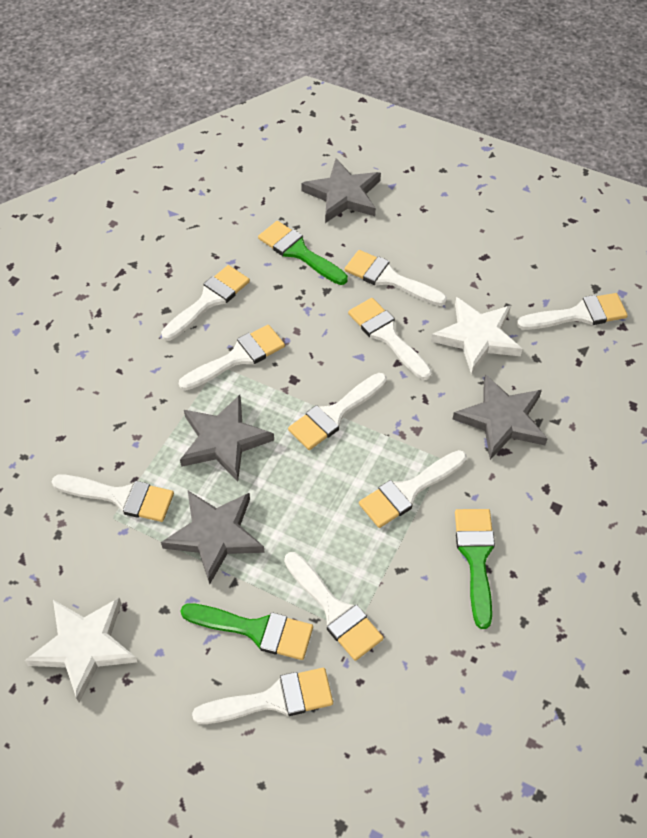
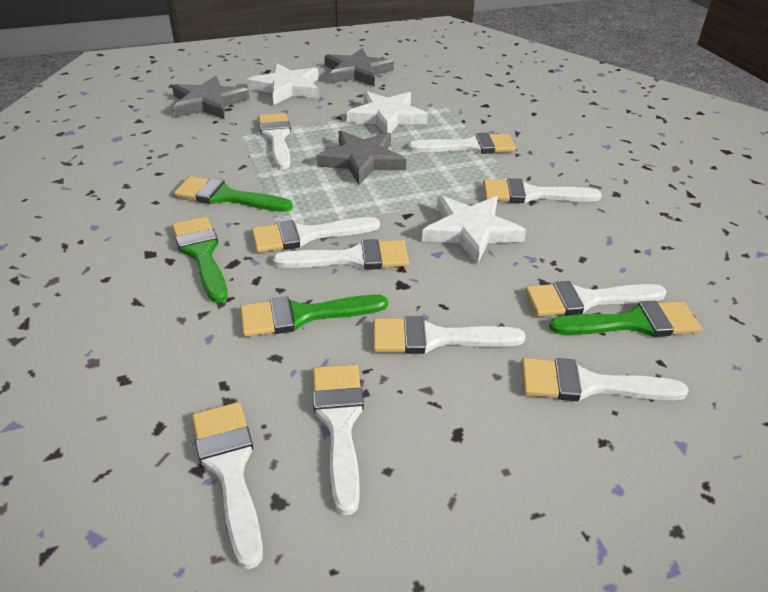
green brush: [180,603,313,660] [258,221,348,285] [455,509,495,629] = 3 -> [172,216,228,303] [174,176,293,212] [240,295,388,337] [549,301,701,337] = 4
grey star: [161,491,265,585] [180,395,274,482] [301,159,381,223] [453,374,548,460] = 4 -> [172,76,250,119] [316,131,406,185] [324,48,394,87] = 3
white star: [25,598,137,702] [431,297,522,375] = 2 -> [247,63,319,105] [347,91,428,133] [422,196,526,264] = 3

